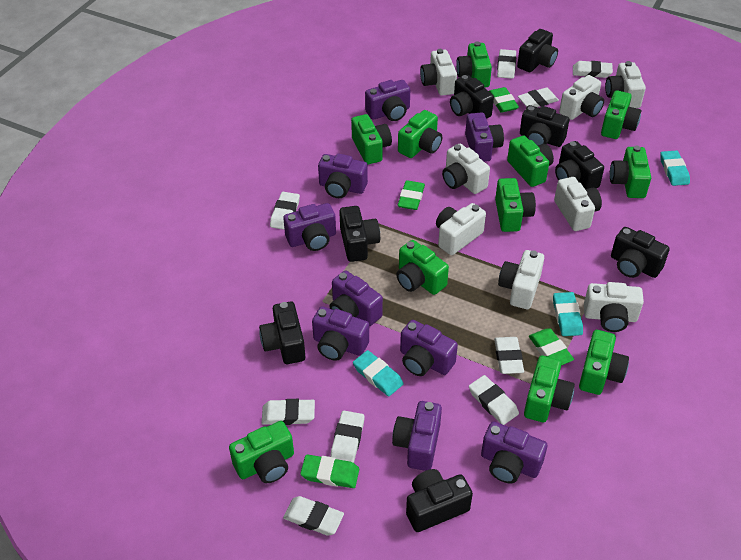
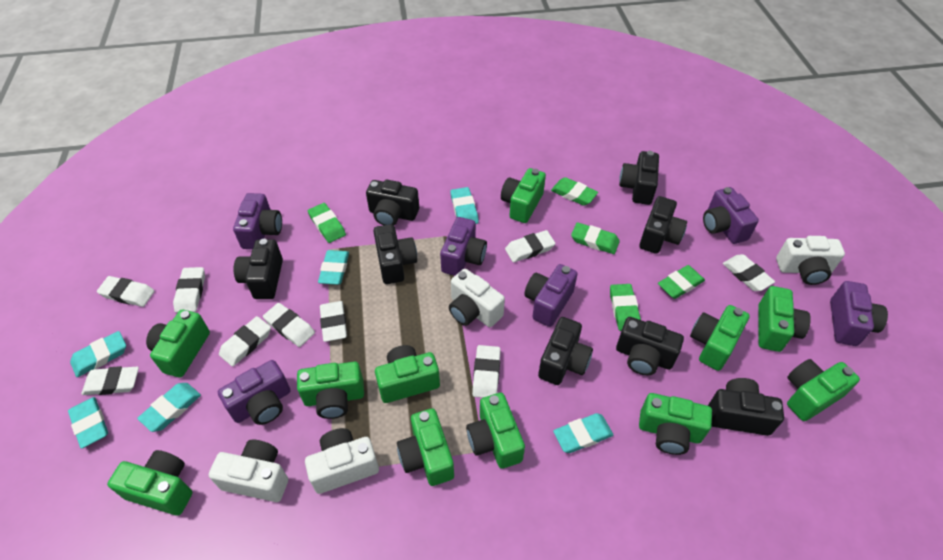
green eraser: [300,454,359,488] [398,180,425,210] [489,87,519,113] [529,328,574,365] = 4 -> [308,203,346,243] [551,177,598,206] [571,222,620,254] [610,284,641,331] [658,265,705,299] = 5
purple camera: [283,203,336,251] [312,306,369,361] [318,154,368,198] [330,270,383,326] [365,80,410,121] [392,401,442,471] [400,320,458,376] [465,112,504,162] [481,422,547,483] = 9 -> [218,360,290,425] [233,193,282,249] [440,217,487,276] [524,264,577,327] [703,187,759,244] [830,281,888,346] = 6
turquoise eraser: [353,350,404,396] [553,292,583,336] [660,150,690,186] = 3 -> [68,397,108,449] [70,331,126,377] [137,383,201,432] [318,250,349,285] [450,187,479,224] [553,413,613,453] = 6
white camera: [420,49,457,96] [436,203,486,255] [442,144,490,194] [498,250,544,309] [554,177,602,231] [559,75,604,120] [584,282,644,332] [605,61,646,108] = 8 -> [209,440,288,502] [305,428,379,494] [449,269,505,327] [776,236,845,285] = 4

